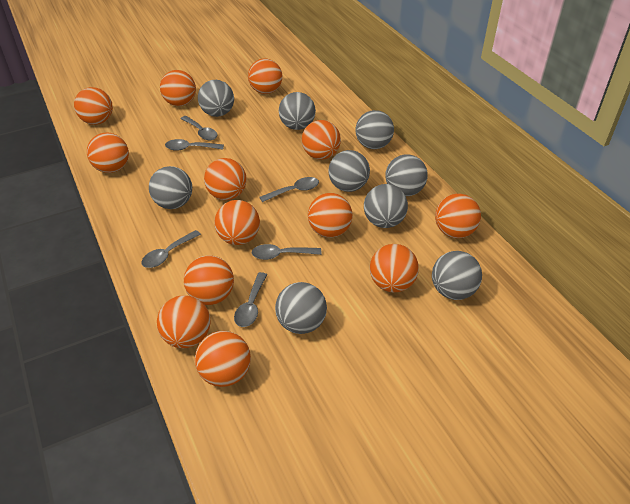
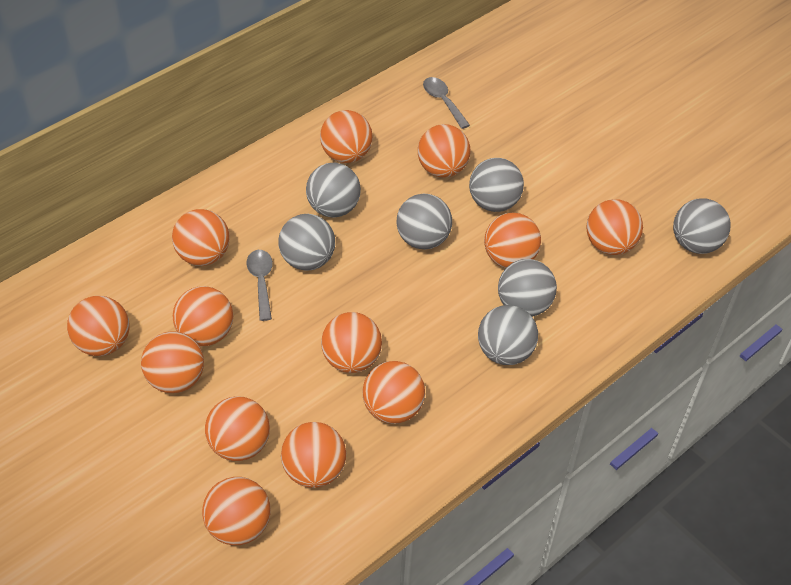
grey ball: [149,166,192,209] [198,80,234,117] [275,282,327,334] [279,92,316,130] [328,150,370,192] [355,110,394,149] [364,184,408,228] [385,154,428,196] [432,251,482,300] = 9 -> [279,214,335,271] [306,163,361,217] [397,194,452,250] [469,158,524,212] [478,305,538,365] [498,259,557,317] [673,198,731,254] = 7
grey spoon: [141,230,201,268] [165,139,224,151] [180,116,217,140] [234,272,267,327] [252,244,322,260] [259,177,319,202] = 6 -> [246,250,273,321] [423,77,470,129] = 2

